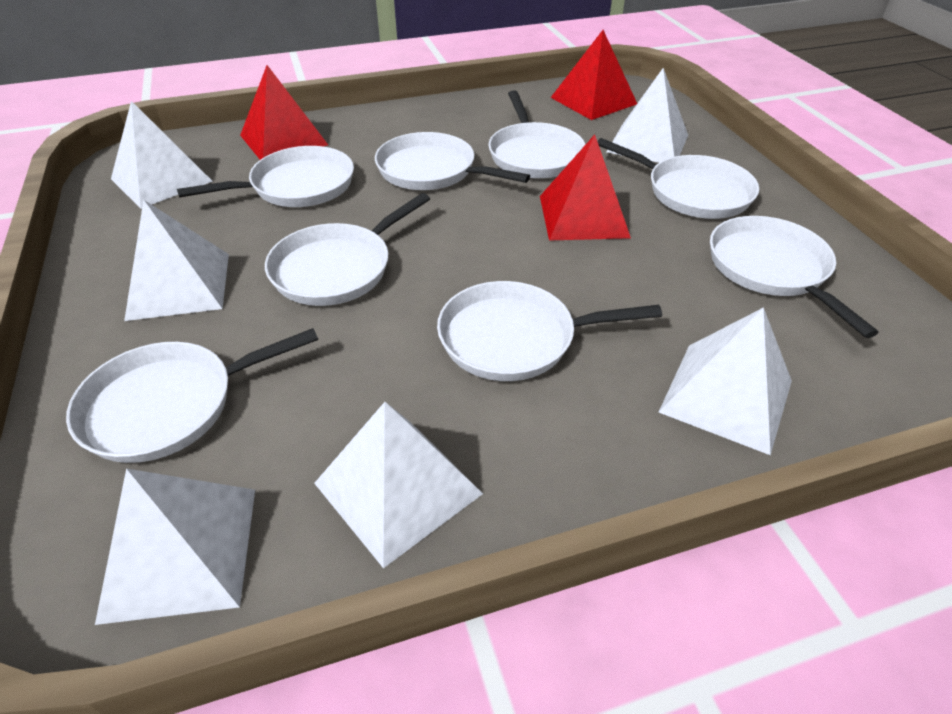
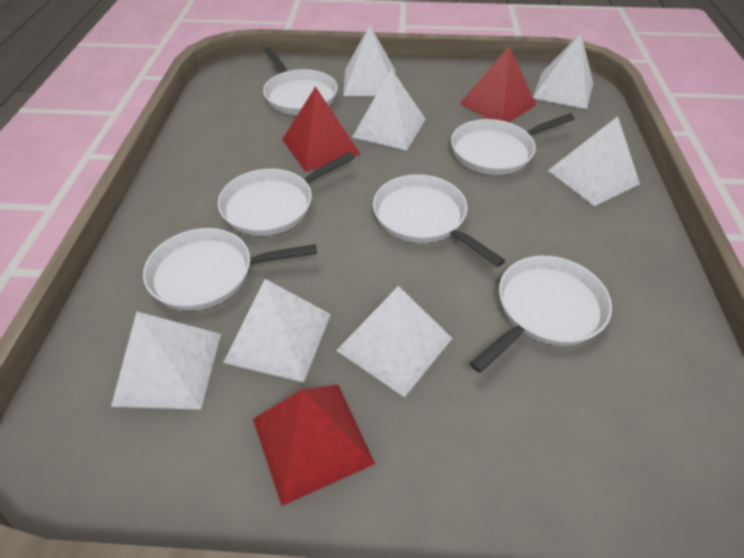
white pan: [66,328,318,463] [177,146,354,207] [265,193,430,306] [375,132,530,190] [437,281,662,381] [488,90,586,178] [597,138,759,219] [710,216,879,338] = 8 -> [143,228,317,311] [218,152,355,236] [263,47,338,115] [373,174,505,267] [451,113,575,175] [470,256,612,373] = 6
white pyramid: [95,469,255,625] [111,101,213,209] [124,200,229,321] [314,402,483,568] [606,68,688,163] [659,307,792,455] = 6 -> [111,312,221,410] [223,279,331,382] [336,286,452,397] [343,25,395,96] [352,69,425,150] [533,33,593,109] [548,116,640,206] = 7

